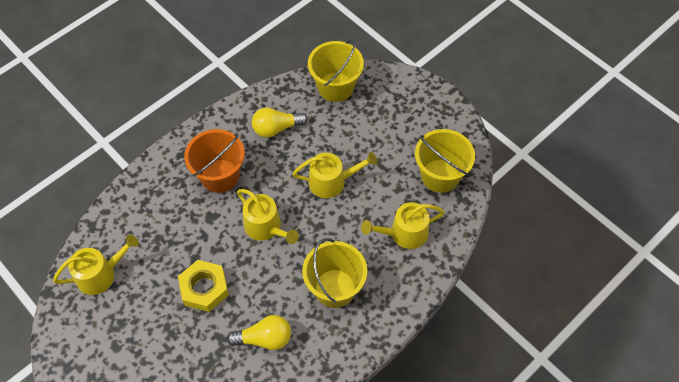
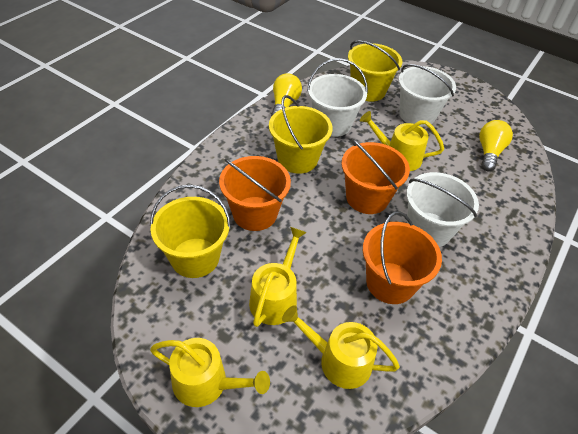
orange bucket: [184,129,245,193] = 1 -> [219,156,291,231] [341,139,410,214] [363,211,442,304] = 3
white bucket: none = 0 -> [307,58,368,137] [399,64,456,127] [406,172,479,247] = 3
yellow nut: [178,260,229,312] = 1 -> none = 0

